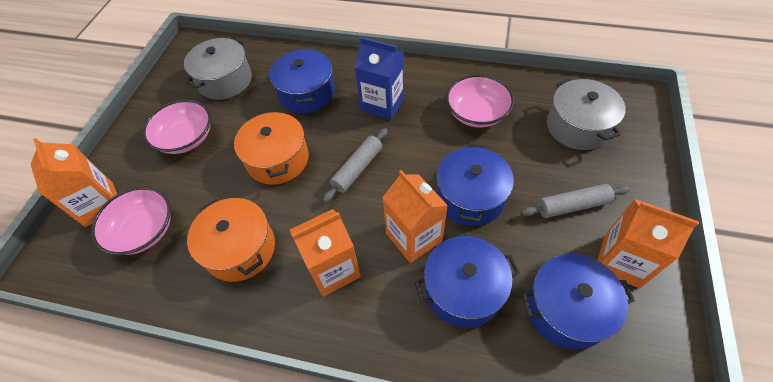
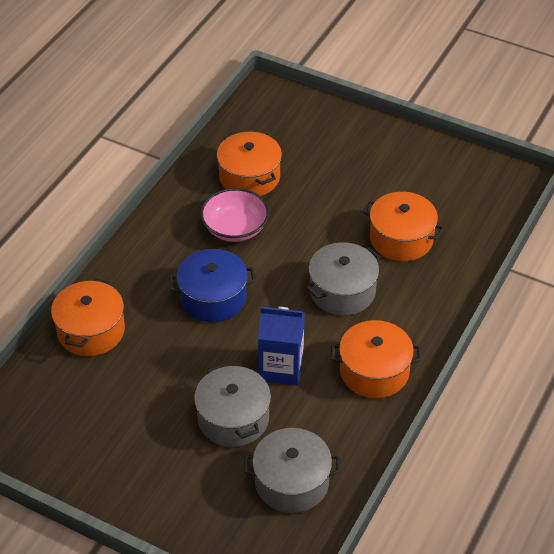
blue pot: [270,49,335,113] [415,236,520,328] [436,144,514,226] [522,254,635,350] = 4 -> [169,249,256,322] = 1
grey pot: [184,38,252,100] [547,79,626,150] = 2 -> [194,364,271,447] [244,428,340,513] [306,242,380,315] = 3
grey rolling pin: [323,128,388,203] [521,184,630,218] = 2 -> none = 0
orange carton: [31,138,117,227] [290,209,361,297] [382,170,448,263] [597,199,699,288] = 4 -> none = 0
orange pot: [187,198,275,282] [234,111,309,185] = 2 -> [51,278,125,356] [217,132,282,196] [331,320,421,398] [363,192,444,261] = 4
pink bowl: [91,187,171,255] [143,100,211,154] [446,75,514,128] = 3 -> [200,188,269,242] = 1

